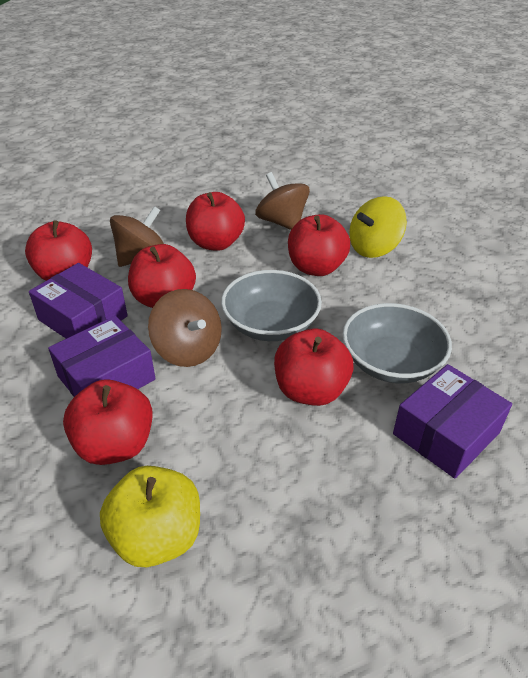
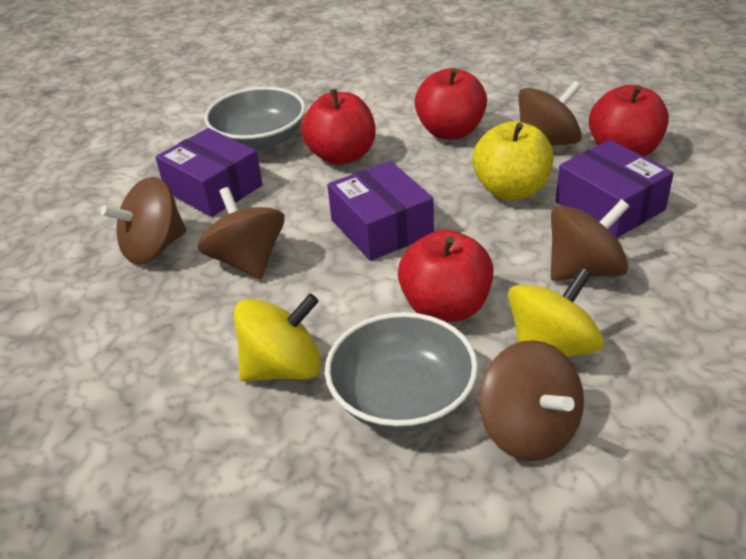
brown spinning top: [110,206,164,267] [148,289,222,367] [255,172,310,230] = 3 -> [101,177,187,264] [198,187,285,280] [479,340,584,461] [518,81,582,146] [551,199,630,281] = 5
red apple: [25,220,92,281] [63,379,153,465] [128,244,196,308] [186,192,245,251] [274,329,354,406] [288,214,350,276] = 6 -> [301,89,376,165] [398,230,494,322] [415,68,487,140] [589,85,669,157] = 4
yellow spinning top: [349,196,407,258] = 1 -> [234,294,321,382] [508,267,604,357] = 2

